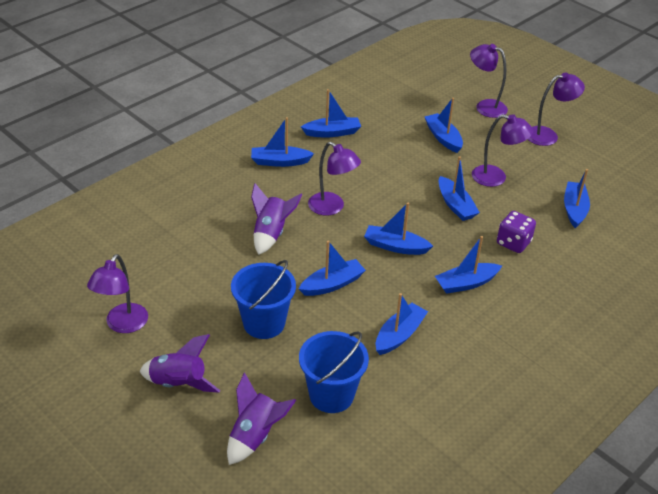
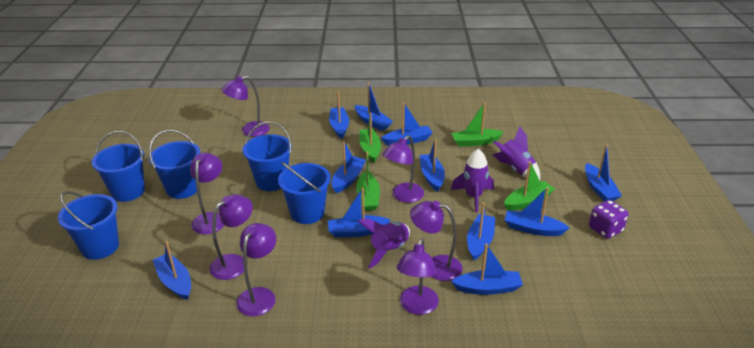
blue boat: [251,117,314,167] [299,241,366,296] [301,89,361,138] [364,203,433,255] [376,293,428,355] [425,98,463,153] [435,236,502,294] [439,156,480,221] [564,169,590,228] = 9 -> [153,241,191,300] [328,188,391,237] [329,91,349,139] [332,141,366,193] [355,82,393,131] [381,102,433,146] [420,139,445,192] [451,243,523,295] [467,202,495,260] [505,187,570,236] [585,144,622,201] = 11
blue bucket: [231,260,296,339] [299,331,369,413] = 2 -> [58,191,119,260] [92,131,145,202] [149,129,200,199] [243,122,292,191] [278,162,331,224] = 5
green boat: none = 0 -> [357,152,380,211] [359,113,381,163] [452,102,504,146] [504,161,555,211] = 4
purple lamp: [87,254,148,333] [308,142,361,216] [470,44,508,118] [472,114,534,187] [528,72,585,146] = 5 -> [190,153,224,234] [210,194,253,280] [222,76,270,137] [236,223,276,316] [382,135,424,203] [397,238,439,315] [410,201,462,281] = 7

